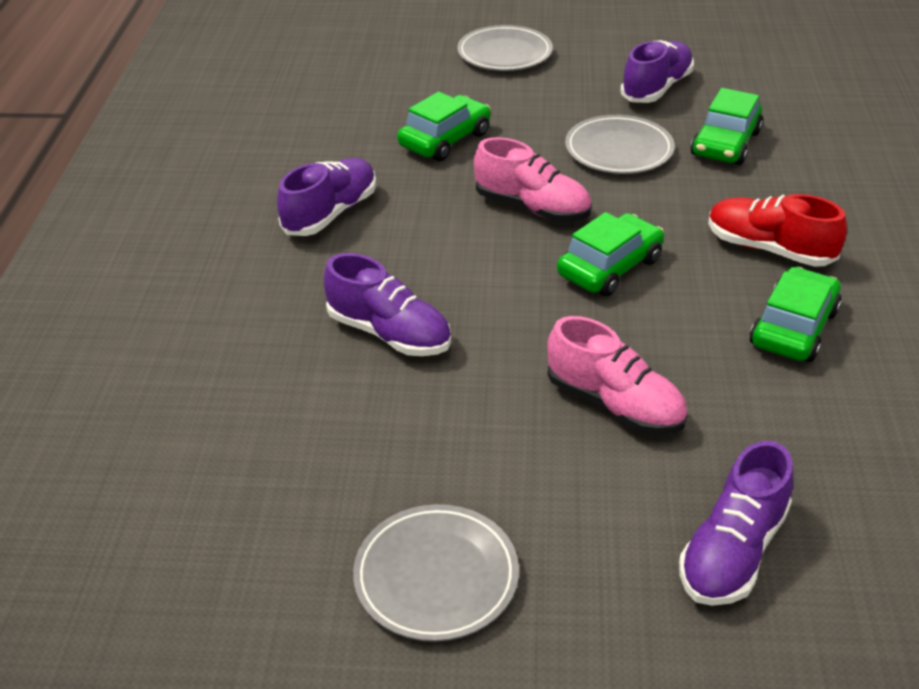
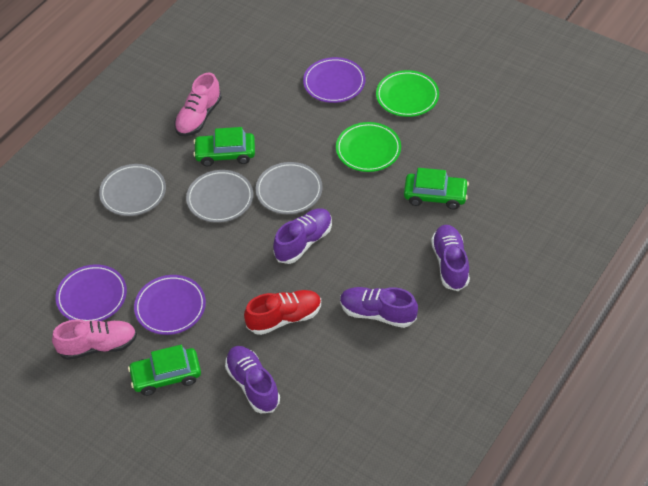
green car: [397,92,491,161] [557,212,664,296] [691,88,763,165] [750,267,842,362] = 4 -> [128,345,201,396] [193,127,255,166] [404,168,469,209] = 3
green plate: none = 0 -> [336,122,401,172] [376,70,439,117] = 2
purple plate: none = 0 -> [55,264,127,321] [134,275,206,335] [303,57,366,103] = 3

